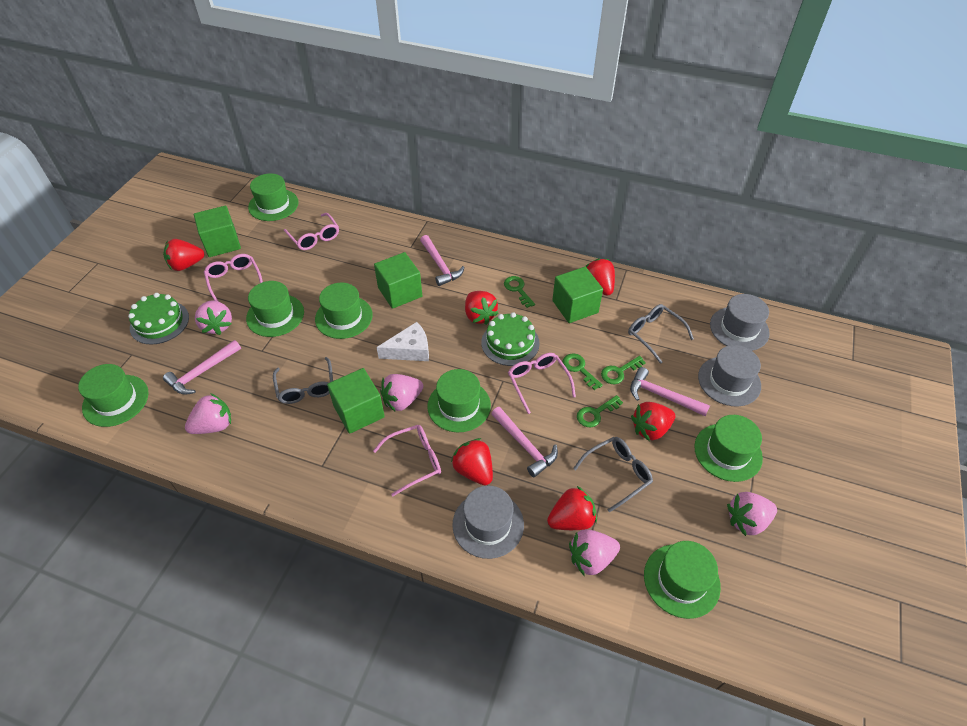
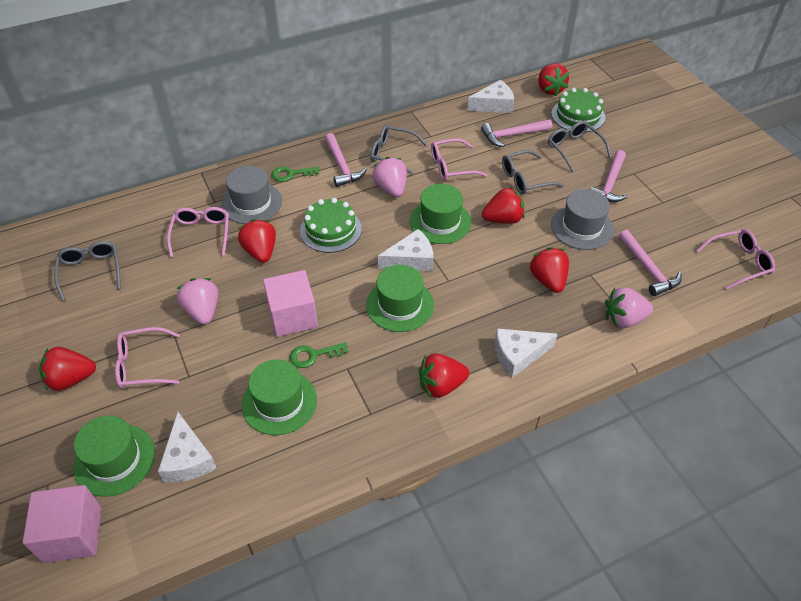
green cube: [194,206,241,257] [327,368,385,434] [374,252,422,309] [553,267,603,323] = 4 -> none = 0
green hat: [78,364,149,427] [246,281,304,337] [248,173,299,221] [315,283,373,339] [427,369,491,433] [644,541,721,619] [694,415,763,482] = 7 -> [73,416,155,497] [242,359,317,435] [366,265,434,332] [410,184,472,244] = 4
green key: [504,276,535,308] [563,353,603,390] [577,395,623,427] [601,356,646,384] = 4 -> [272,166,320,182] [290,342,348,368] = 2
grey glasses: [273,357,333,404] [573,437,653,513] [628,304,694,364] = 3 -> [54,241,121,301] [370,125,427,174] [502,150,564,194] [548,121,611,172] = 4
grey hat: [452,486,524,559] [698,345,761,406] [710,294,770,351] = 3 -> [221,166,282,224] [551,189,614,250] = 2
pink cube: none = 0 -> [23,485,101,563] [263,270,318,337] = 2
pink strawberry: [185,393,231,434] [195,300,232,335] [380,374,423,411] [569,529,620,576] [727,492,777,536] = 5 -> [177,278,218,325] [372,157,407,197] [605,287,653,328] = 3
white cheese: [377,322,429,361] = 1 -> [158,412,216,482] [378,229,434,271] [467,80,514,113] [495,328,557,378] = 4

